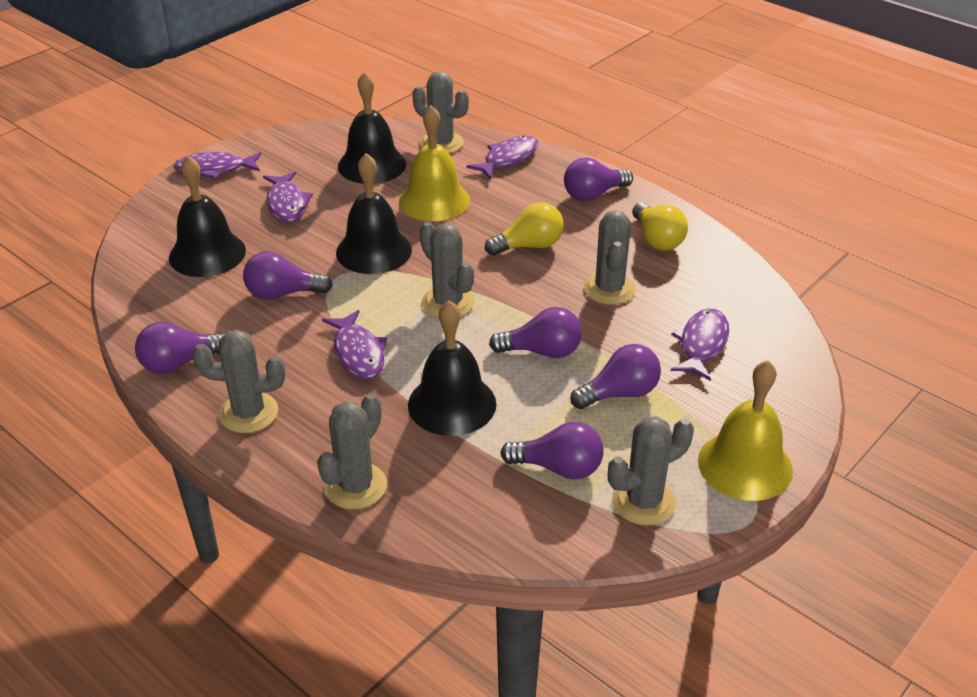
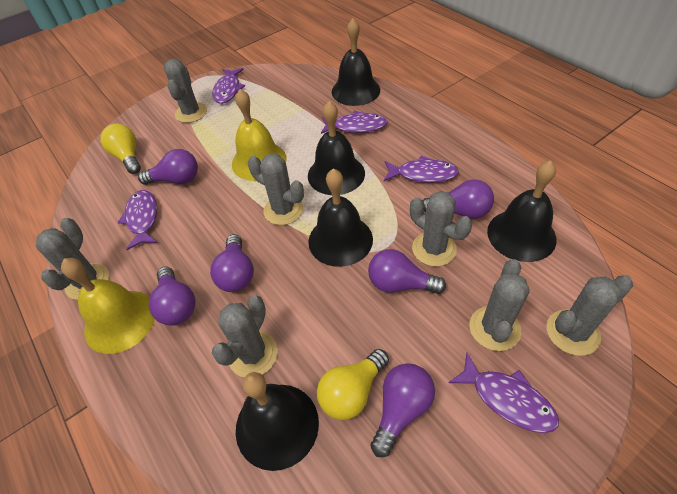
black bell: [169,156,246,277] [336,153,412,274] [338,72,406,184] [408,300,496,436] = 4 -> [236,372,319,471] [308,101,365,195] [308,168,373,267] [332,18,380,106] [487,160,557,262] = 5
grey cactus: [192,330,285,433] [317,393,387,510] [412,71,469,154] [420,222,474,318] [584,210,636,305] [608,416,694,526] = 6 -> [36,218,109,300] [164,59,207,123] [212,295,278,377] [248,154,304,225] [410,191,472,267] [470,259,530,351] [547,275,633,356] = 7

